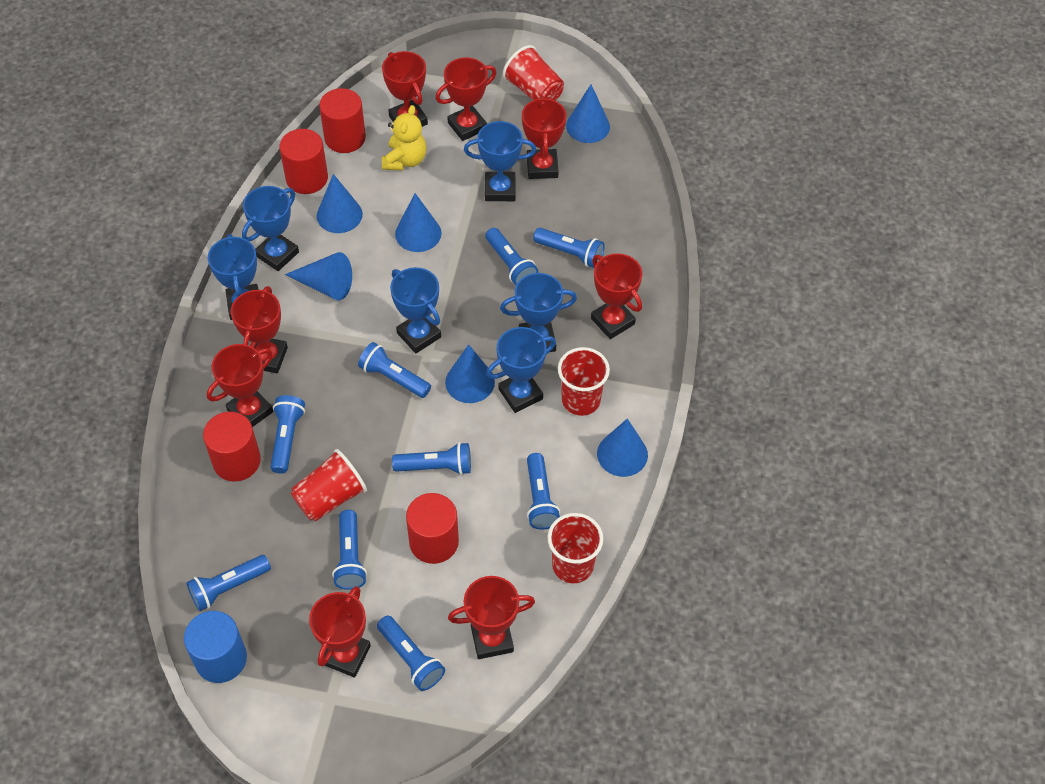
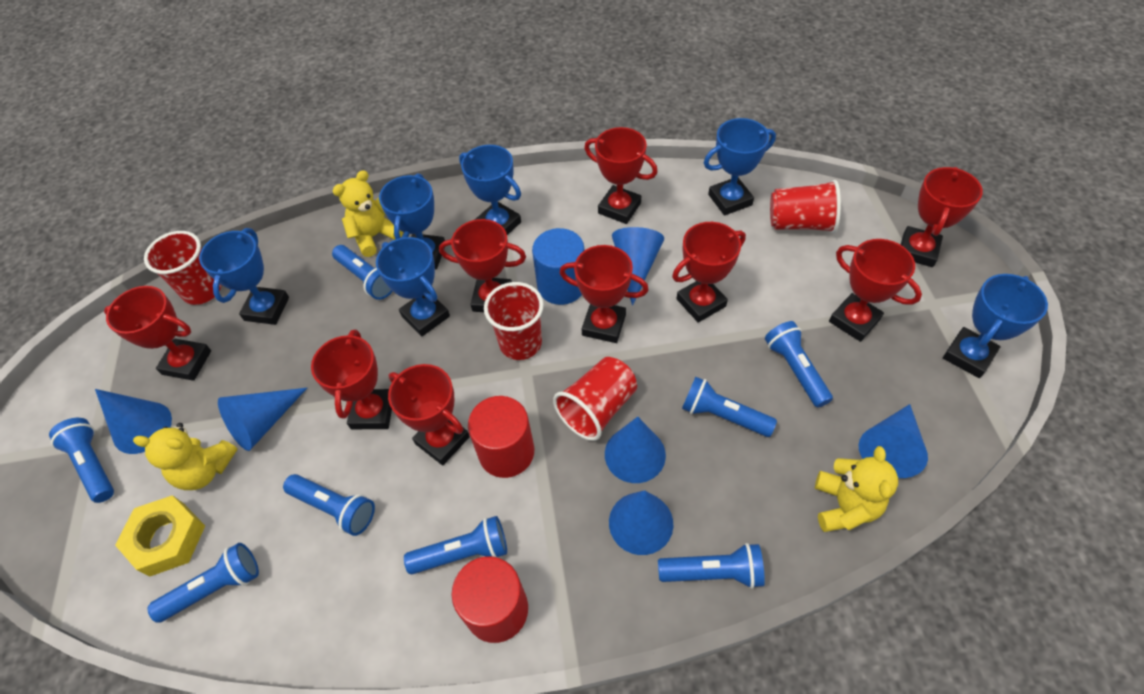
blue flashlight: [186,555,271,611] [271,395,305,474] [332,510,367,590] [358,342,431,398] [377,616,445,691] [392,442,471,475] [485,228,538,286] [527,453,560,530] [533,228,605,268] = 9 -> [49,418,114,503] [148,543,259,623] [283,474,375,536] [332,245,393,300] [404,516,507,574] [658,543,765,589] [682,377,777,437] [765,321,833,408] = 8
red cylinder: [203,412,261,482] [280,129,328,194] [319,88,366,153] [406,493,459,564] = 4 -> [452,556,528,643] [468,396,534,478] = 2
red trophy: [207,344,273,427] [231,286,288,373] [309,586,371,678] [382,51,428,127] [435,57,496,141] [448,576,535,659] [522,96,567,179] [591,253,642,339] = 8 -> [104,286,211,381] [311,329,392,429] [388,364,470,465] [439,219,526,312] [560,245,649,343] [584,127,658,224] [672,222,746,322] [829,239,922,342] [901,167,983,267] = 9
yellow nut: none = 0 -> [115,495,205,576] = 1
yellow teddy bear: [382,105,426,170] = 1 -> [133,423,238,490] [333,170,403,257] [815,446,898,532] = 3

